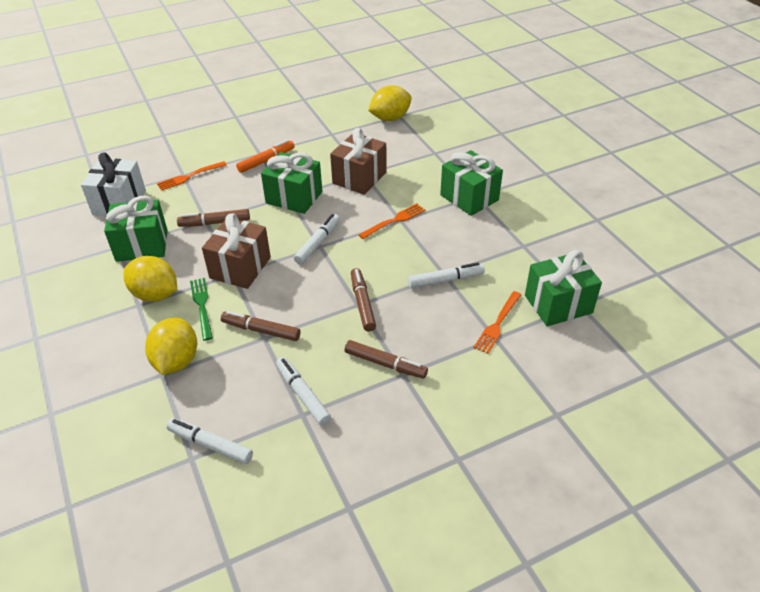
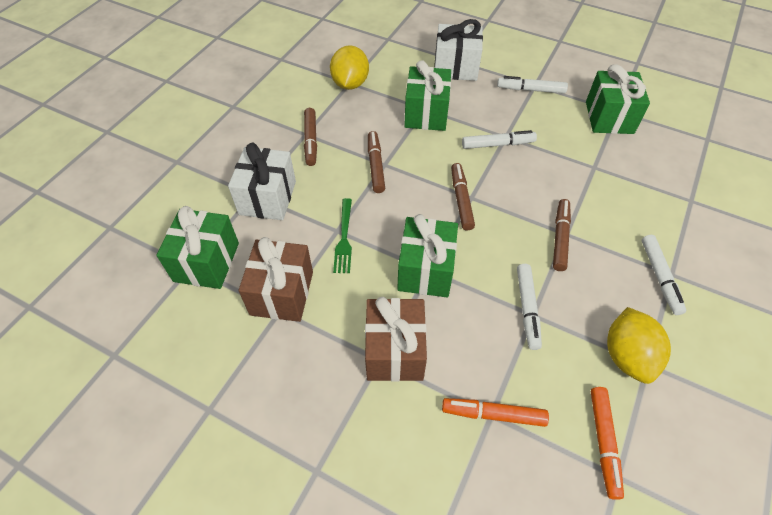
orange fork: [157,161,227,191] [359,204,425,239] [473,291,521,354] = 3 -> none = 0
orange marker: [236,140,294,173] = 1 -> [442,398,549,427] [591,387,624,500] = 2
white gift: [81,152,146,216] = 1 -> [228,142,296,220] [434,19,483,81] = 2
yellow lemon: [123,256,177,302] [145,317,197,375] [368,85,412,121] = 3 -> [330,45,369,90] [607,307,671,384] = 2

